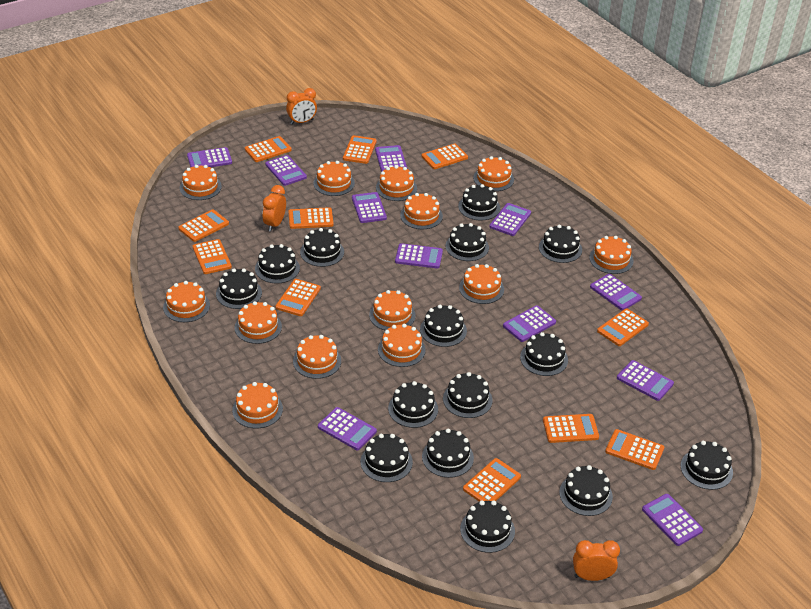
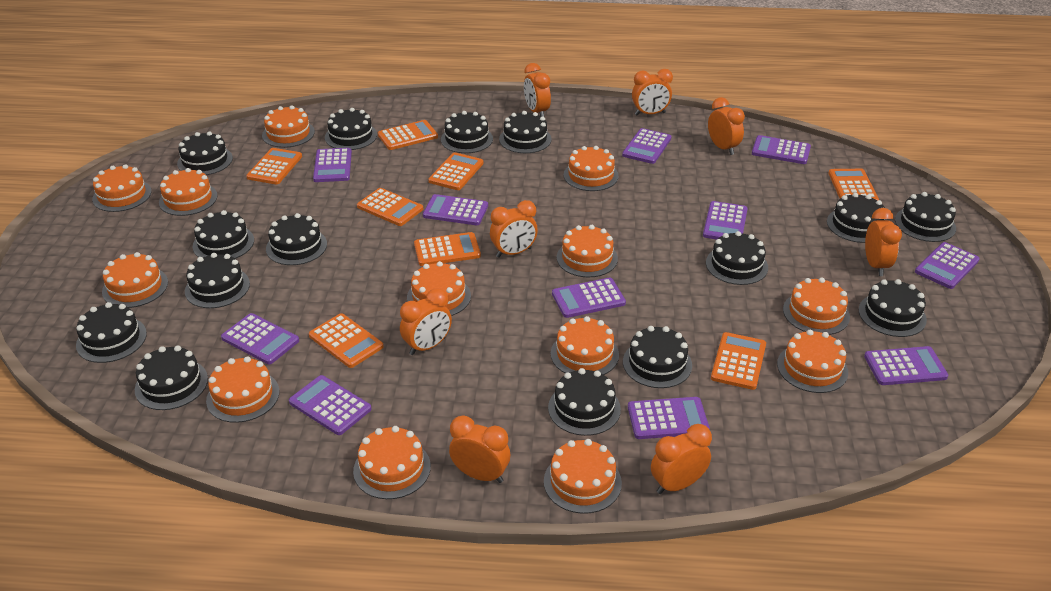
orange calculator: [178,209,229,242] [193,239,232,274] [245,136,292,162] [275,279,321,316] [288,207,334,229] [343,135,376,164] [421,144,468,169] [463,458,521,502] [543,414,599,443] [597,309,649,346] [605,429,664,470] = 11 -> [246,148,302,184] [309,313,384,368] [357,188,423,226] [378,120,438,150] [414,232,481,266] [428,152,484,190] [711,332,766,390] [828,169,879,201] = 8
orange clock: [263,185,286,231] [286,88,317,125] [573,540,620,581] = 3 -> [400,288,452,355] [449,416,510,483] [490,200,538,258] [524,63,551,117] [632,69,673,115] [651,424,712,494] [708,97,745,155] [865,208,902,276] = 8

